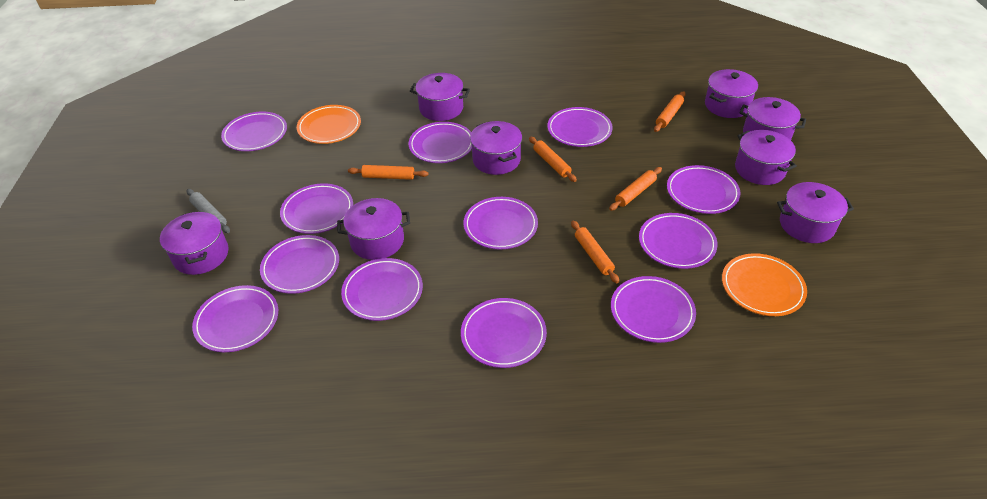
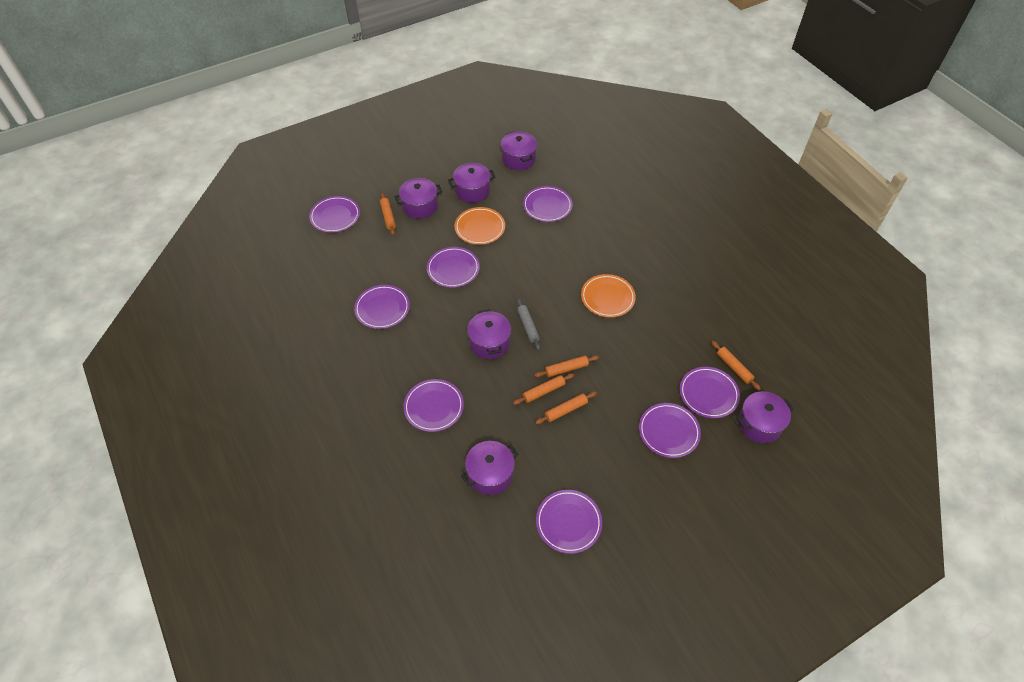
purple plate: [192,285,278,352] [221,112,287,151] [260,235,339,294] [280,183,353,234] [341,258,423,321] [409,122,472,163] [461,298,547,368] [464,197,538,250] [547,107,613,147] [611,276,696,343] [639,213,718,269] [667,165,741,214] = 12 -> [309,196,360,233] [354,285,410,329] [403,379,464,432] [427,247,480,288] [523,186,573,222] [536,490,602,554] [639,403,701,458] [680,367,740,418] = 8
purple pot: [160,211,228,275] [337,198,410,260] [410,73,470,121] [470,121,522,175] [705,69,758,118] [735,130,797,185] [740,97,806,140] [777,182,854,243] = 8 -> [394,178,442,219] [448,163,495,203] [461,441,519,495] [467,309,511,359] [501,131,537,170] [737,391,794,443] = 6

